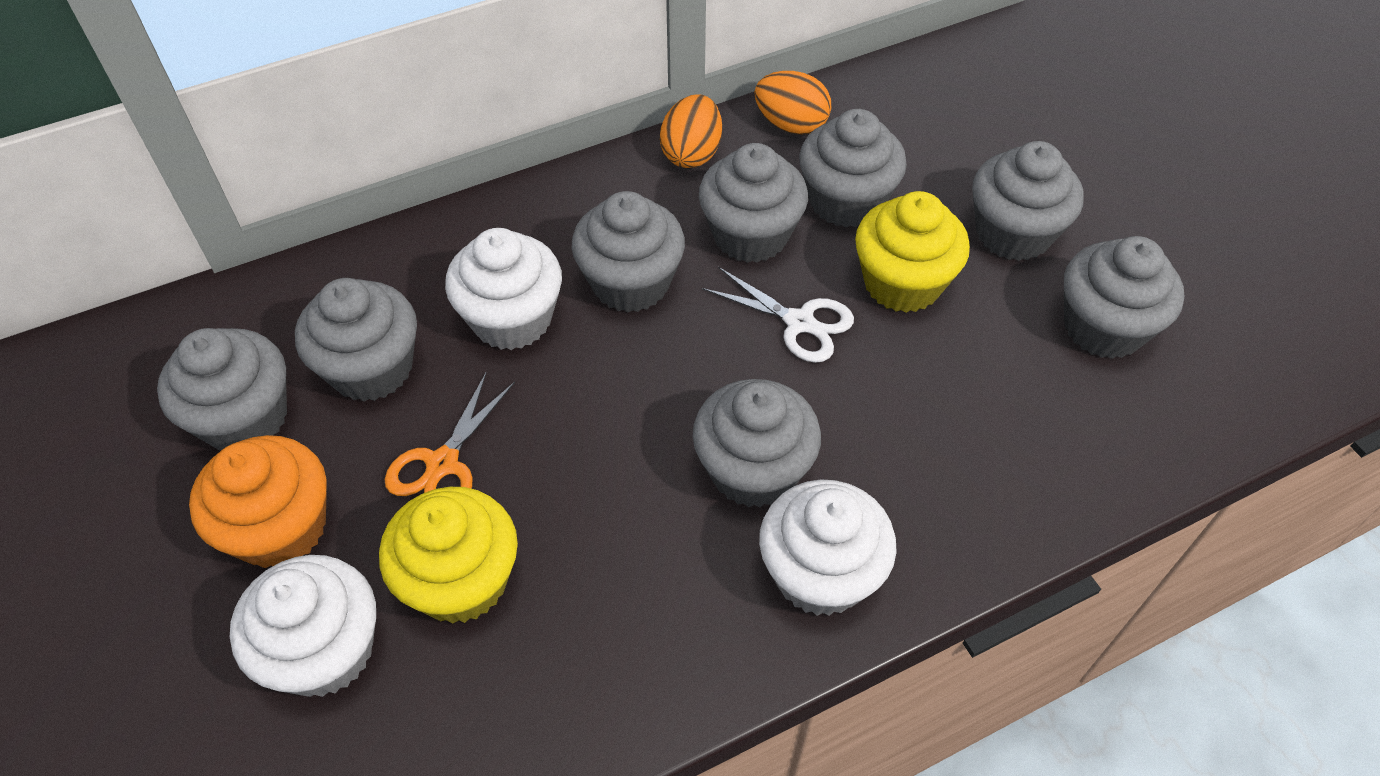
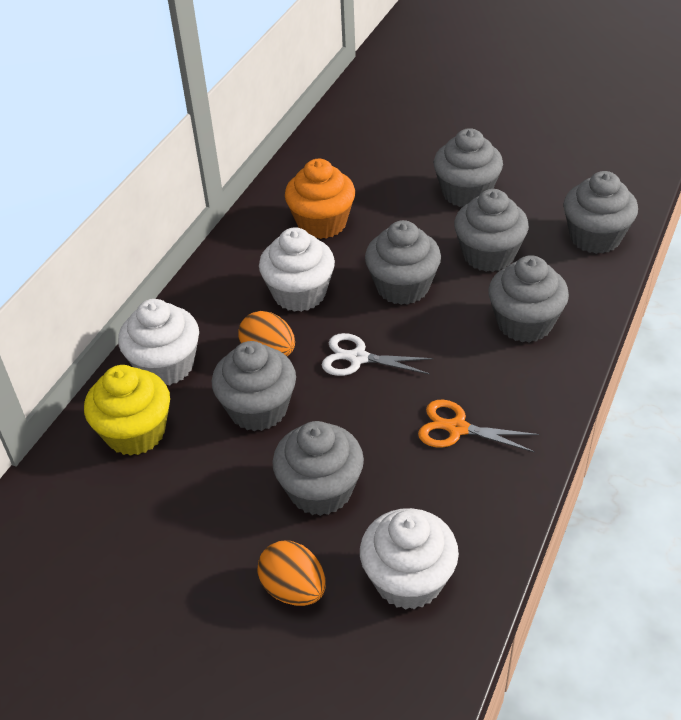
grey cupcake: [157,328,287,450] [295,278,417,402] [571,191,685,312] [692,379,821,508] [699,143,808,263] [799,109,907,228] [972,141,1084,261] [1064,236,1184,359] = 8 -> [212,341,296,431] [272,421,364,516] [365,220,441,305] [434,128,503,207] [454,189,529,272] [488,255,569,343] [563,171,638,254] = 7
yellow cupcake: [379,487,518,624] [855,191,970,313] = 2 -> [84,365,170,456] = 1

